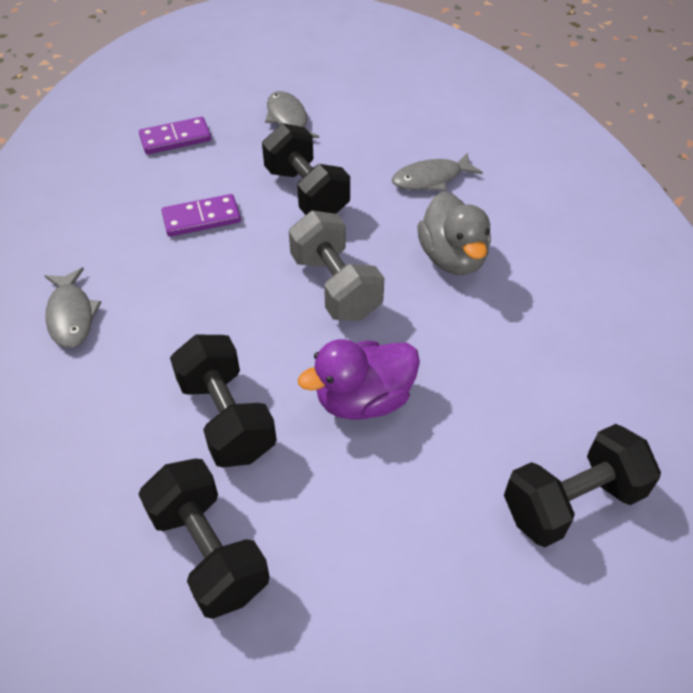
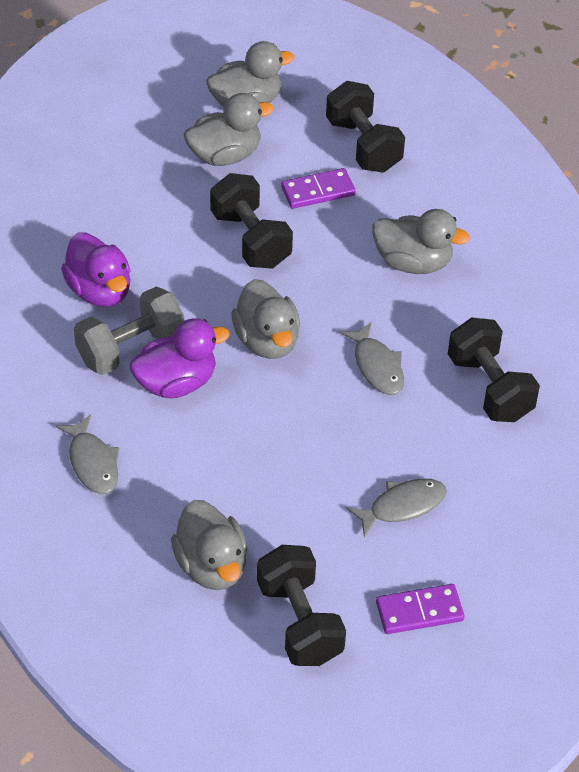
grey duck: [417,191,491,275] = 1 -> [171,500,248,590] [184,93,274,166] [206,41,294,107] [231,279,300,359] [372,209,470,274] = 5
purple duck: [298,339,420,420] = 1 -> [61,232,130,307] [130,318,230,398] = 2

